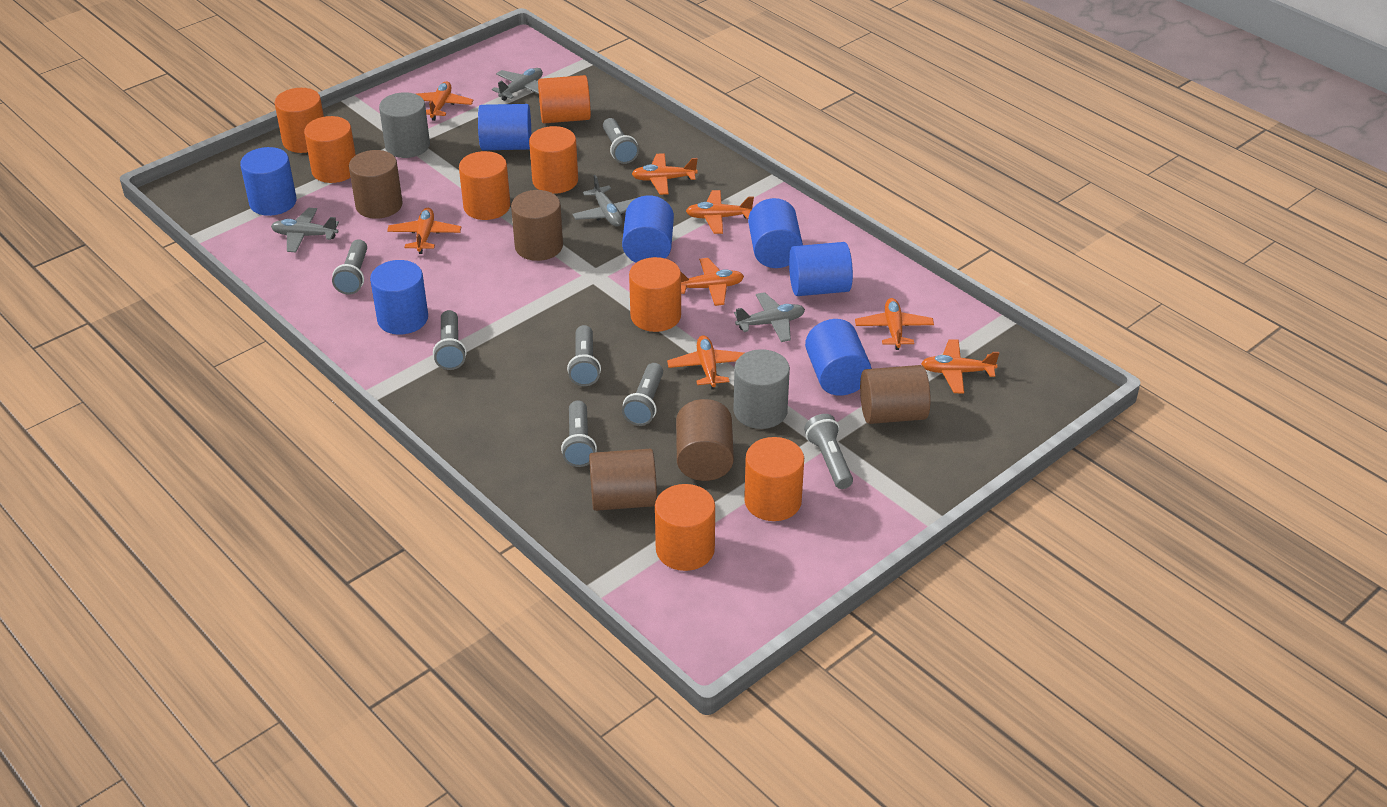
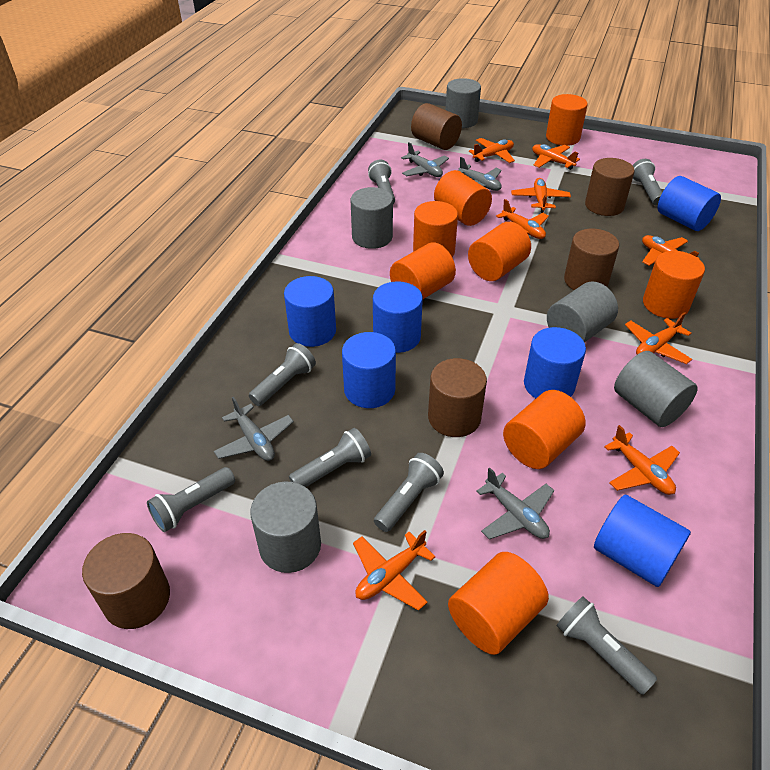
blue cylinder: [240,147,296,216] [370,260,428,335] [478,104,531,150] [622,195,674,263] [748,198,803,268] [789,242,853,296] [805,319,871,396] = 7 -> [284,276,336,347] [342,332,396,408] [373,281,423,353] [524,327,586,398] [594,495,691,587] [658,176,721,231] = 6
grey cylinder: [379,92,430,158] [733,349,790,429] = 2 -> [250,482,321,573] [351,187,393,249] [445,78,481,128] [547,282,618,342] [614,351,698,427] = 5

